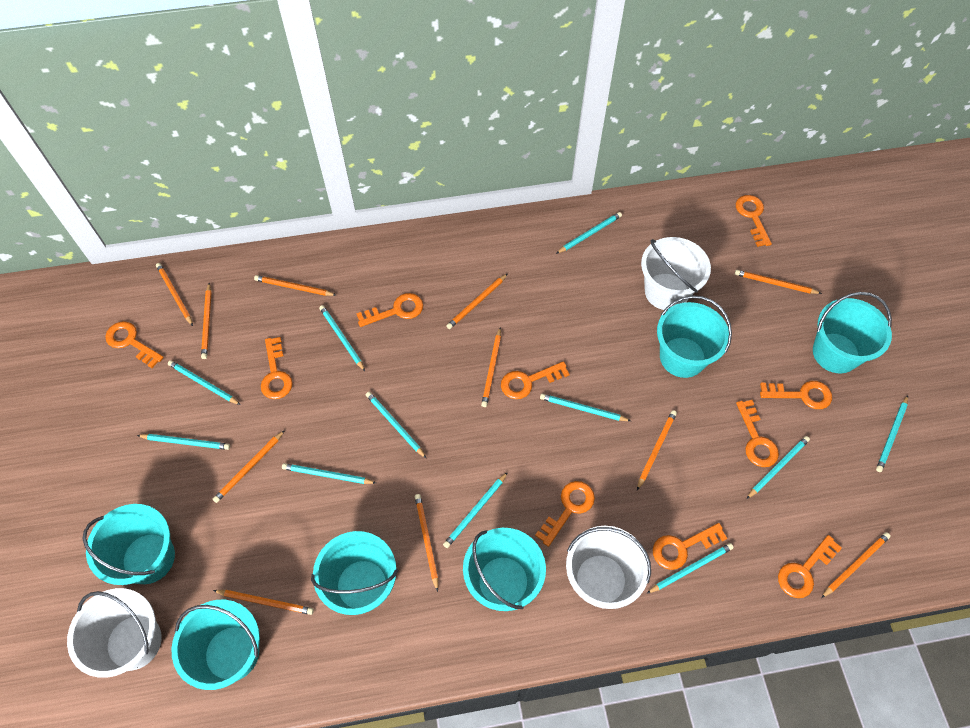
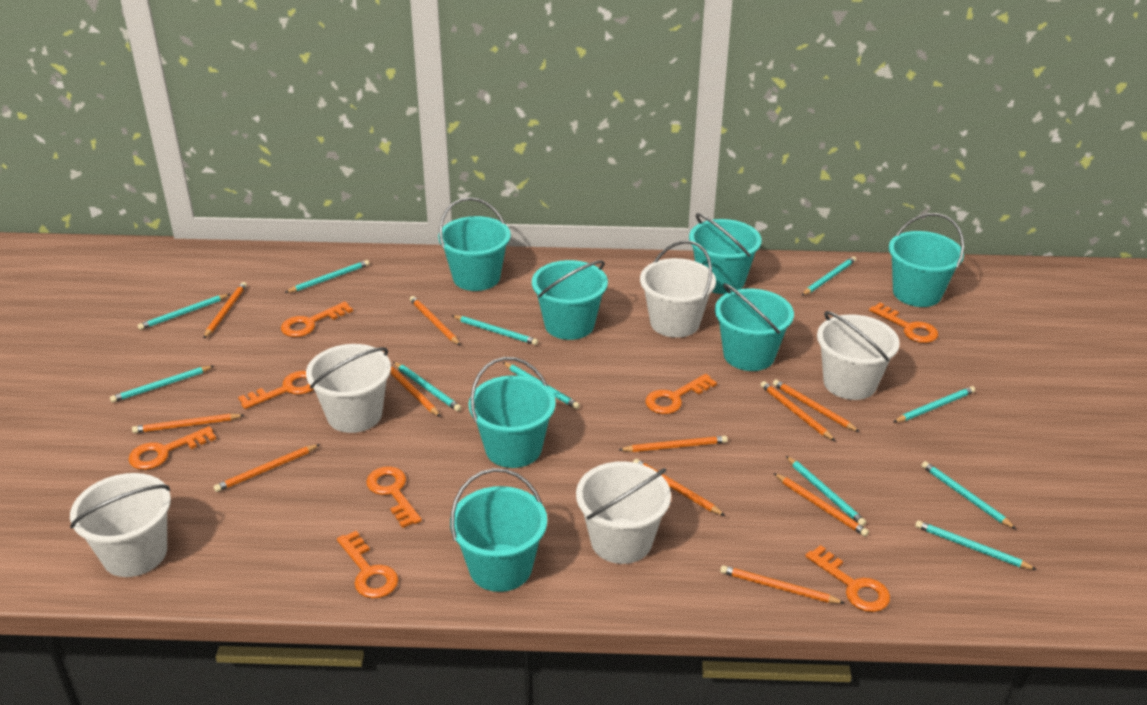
orange key: [105,321,164,368] [261,337,293,399] [356,293,423,327] [501,361,570,399] [535,481,595,547] [653,523,728,570] [736,195,772,247] [736,400,779,467] [760,381,832,409] [778,535,842,598] = 10 -> [129,426,216,470] [238,371,314,409] [281,302,353,337] [337,531,398,598] [366,466,422,528] [645,374,717,414] [805,545,890,612] [869,303,938,343] = 8
turquoise bucket: [83,504,175,585] [172,600,260,690] [311,531,398,615] [463,528,546,611] [657,295,732,378] [813,292,892,373] = 6 -> [438,197,511,291] [450,468,547,592] [469,357,556,468] [532,260,608,340] [689,213,762,294] [715,283,794,371] [889,213,964,307] = 7
white bucket: [67,588,162,678] [566,526,651,609] [641,237,711,310] = 3 -> [70,473,171,577] [306,344,391,433] [576,461,671,564] [640,240,716,338] [817,311,900,400] = 5

